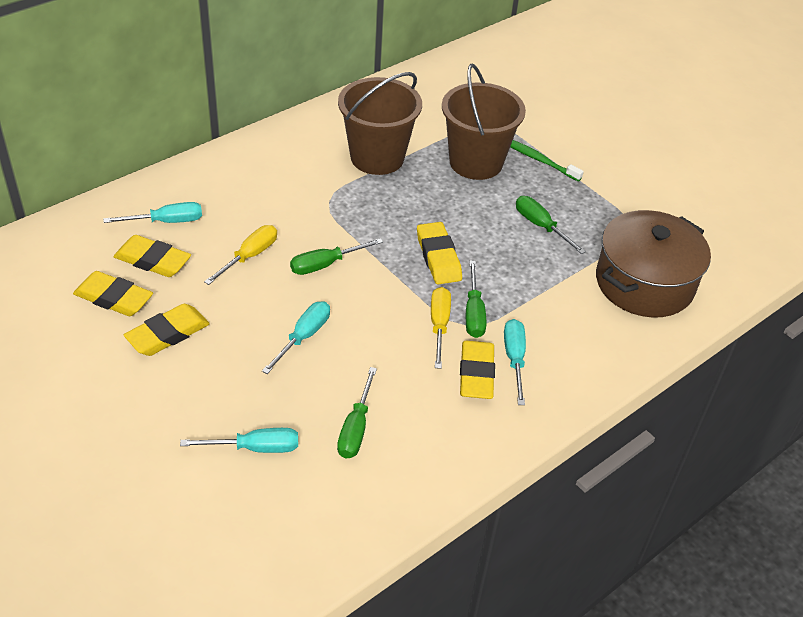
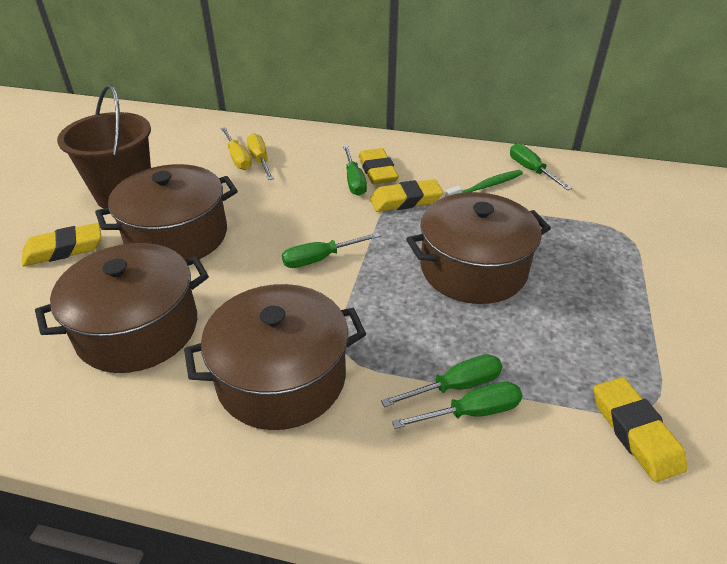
brown bucket: [338,72,422,175] [442,64,526,180] = 2 -> [57,84,151,209] = 1
brown pot: [596,210,711,317] = 1 -> [35,243,209,373] [95,164,238,260] [184,284,366,430] [406,192,551,304] = 4
green screwdriver: [290,238,383,275] [337,367,377,459] [466,261,486,338] [516,196,586,254] = 4 -> [282,233,380,268] [343,146,367,196] [381,354,502,407] [392,382,522,429] [510,143,572,190] = 5
turquoise screwdriver: [103,202,202,223] [180,428,298,453] [262,301,330,374] [504,319,526,405] = 4 -> none = 0
yellow eraser: [73,271,153,316] [113,235,191,277] [124,304,210,356] [417,222,462,284] [460,341,495,399] = 5 -> [22,223,101,266] [359,148,399,184] [370,179,443,212] [594,377,688,482] = 4

